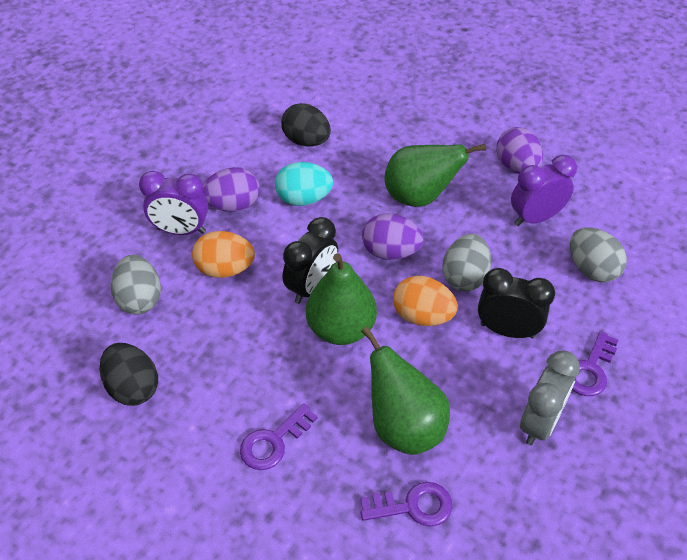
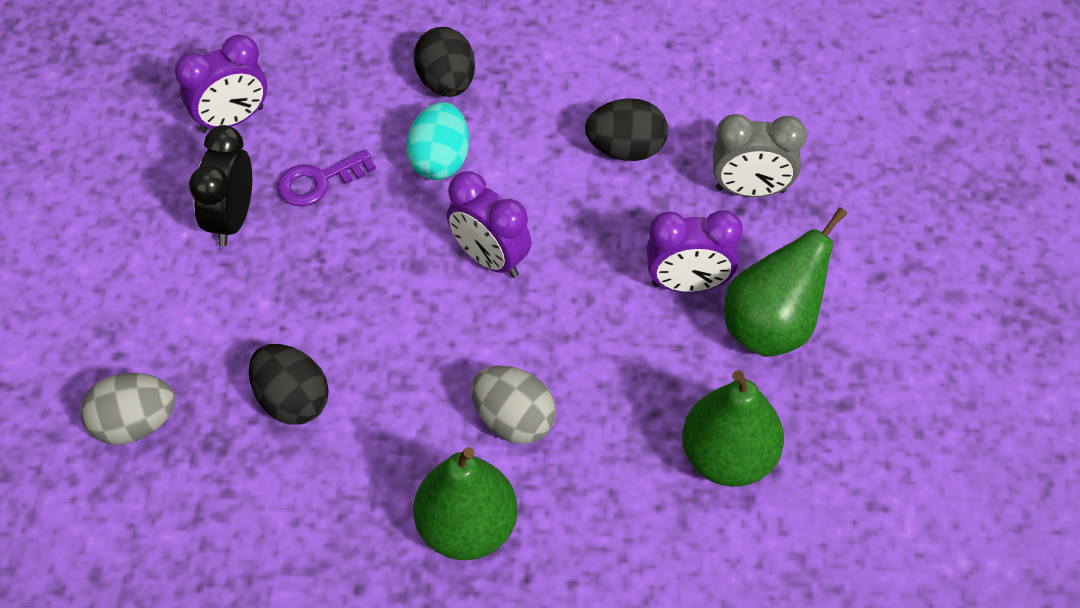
black clock: [282,217,338,304] [478,268,555,339] = 2 -> [189,125,252,246] = 1
black egg: [100,343,158,406] [281,103,331,147] = 2 -> [249,344,329,425] [414,27,475,97] [585,98,668,161] = 3
grey egg: [110,255,161,315] [442,234,491,292] [570,227,627,282] = 3 -> [80,373,175,445] [471,366,556,444] = 2
orange egg: [192,231,255,278] [393,276,458,326] = 2 -> none = 0
purple clock: [139,171,208,235] [511,155,577,226] = 2 -> [175,34,267,133] [447,171,532,278] [646,210,743,293] = 3
purple egg: [203,167,260,212] [362,213,423,260] [497,127,543,174] = 3 -> none = 0
purple key: [240,403,318,470] [360,482,452,526] [572,331,618,396] = 3 -> [277,150,376,206] = 1

